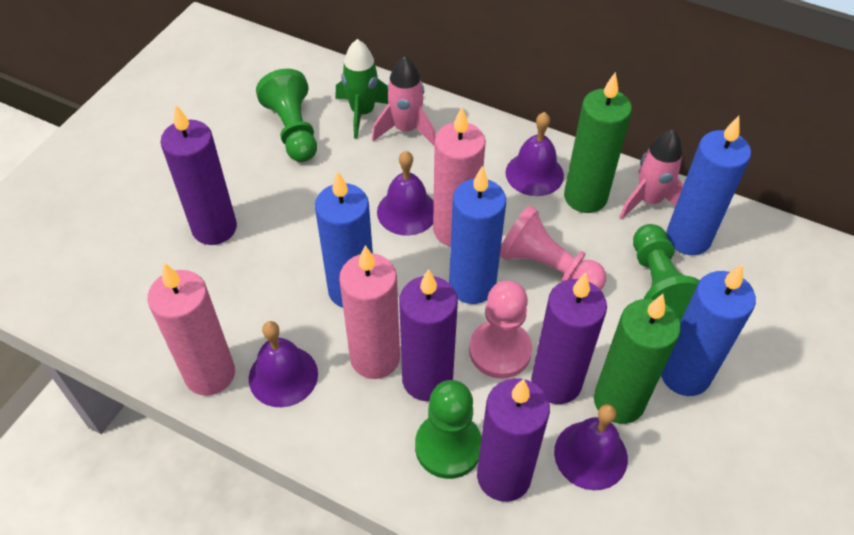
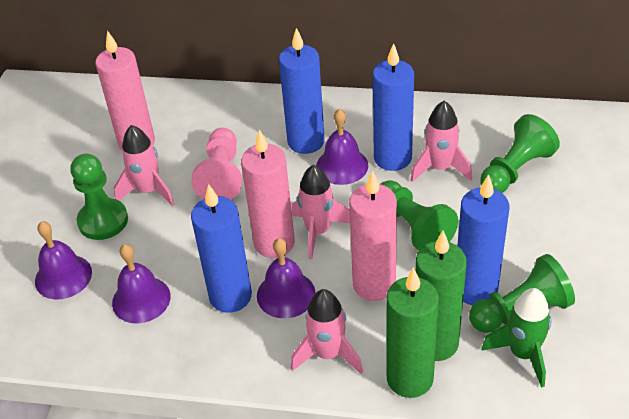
green pawn: [256,69,317,162] [415,380,482,479] [633,224,700,322] = 3 -> [70,154,128,240] [381,180,458,251] [469,254,575,333] [480,114,560,193] = 4
pink pawn: [469,281,532,379] [500,206,606,290] = 2 -> [191,128,242,200] = 1
pink rocket: [372,56,436,146] [620,129,683,219] = 2 -> [114,125,175,206] [291,289,363,374] [292,165,350,259] [411,101,472,182] = 4
purple candle: [160,104,237,245] [399,269,458,401] [477,378,550,502] [531,273,607,404] = 4 -> none = 0

